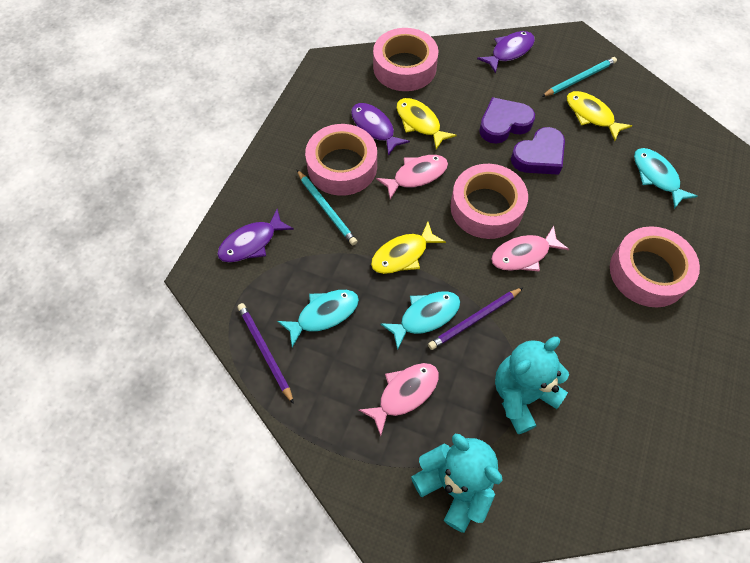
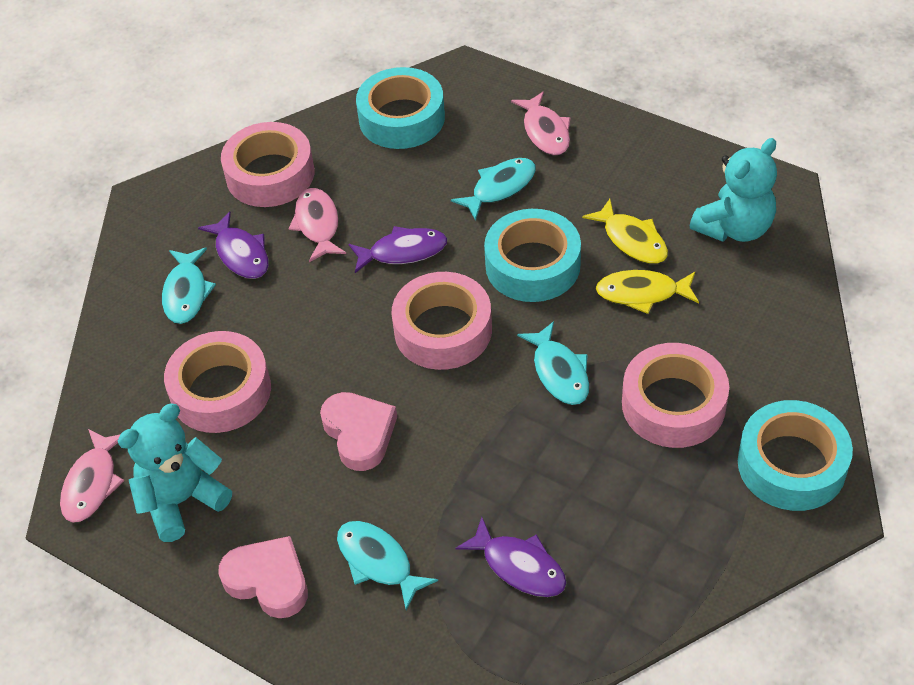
pink heart: none = 0 -> [218,536,308,618] [320,392,397,471] = 2
purple heart: [479,97,535,144] [511,127,565,175] = 2 -> none = 0
purple pencil: [237,303,294,404] [428,287,523,350] = 2 -> none = 0
turquoise fish: [277,290,359,347] [380,291,460,350] [634,148,698,209] = 3 -> [162,247,216,324] [337,521,438,611] [451,158,536,221] [517,321,589,405] = 4
turquoise pencil: [297,170,357,245] [541,57,617,97] = 2 -> none = 0
turquoise tape: none = 0 -> [356,67,445,149] [484,209,581,302] [738,400,853,511] = 3
yellow fish: [371,222,446,274] [396,98,457,150] [567,91,632,141] = 3 -> [582,199,668,264] [595,270,699,314] = 2

